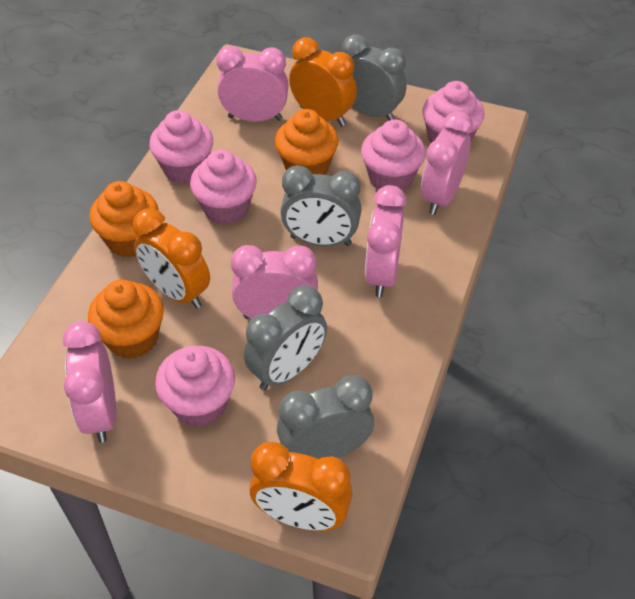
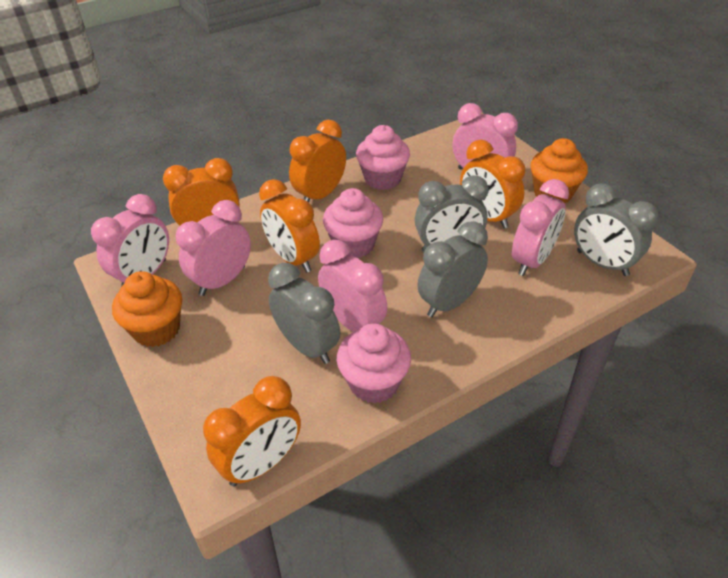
orange clock: [133,209,210,308] [249,442,353,531] [289,37,357,126] = 3 -> [163,158,240,225] [203,376,301,486] [259,179,320,273] [289,120,346,202] [460,140,525,229] = 5
orange cupcake: [88,280,164,359] [89,181,159,257] [275,109,339,175] = 3 -> [112,271,182,347] [530,138,588,203] = 2
pink cupcake: [149,110,213,184] [155,346,235,427] [190,149,257,225] [361,120,426,191] [422,81,484,144] = 5 -> [323,188,383,258] [337,323,411,403] [356,125,410,190] = 3

